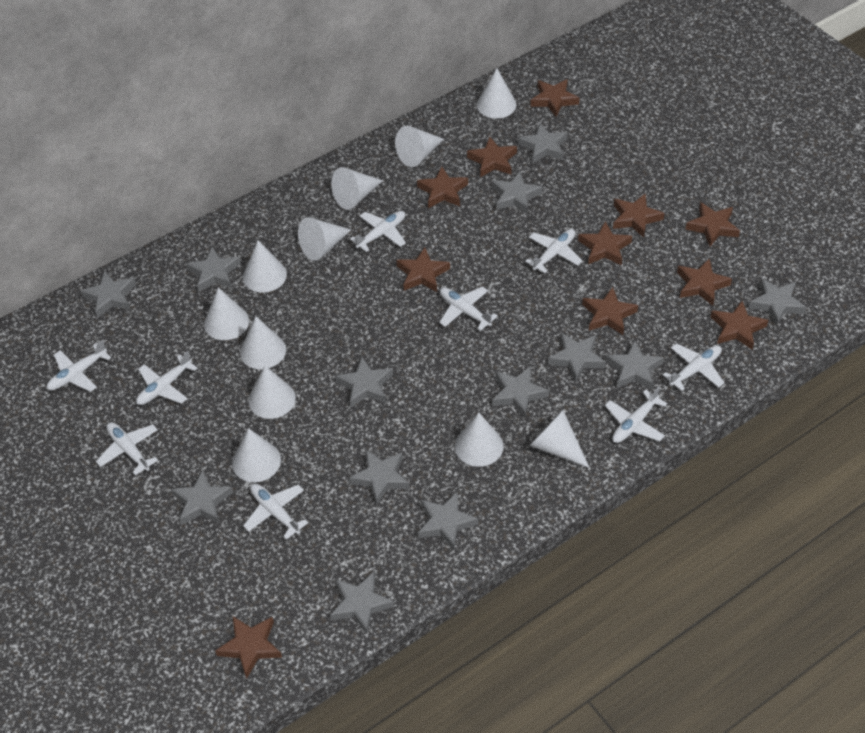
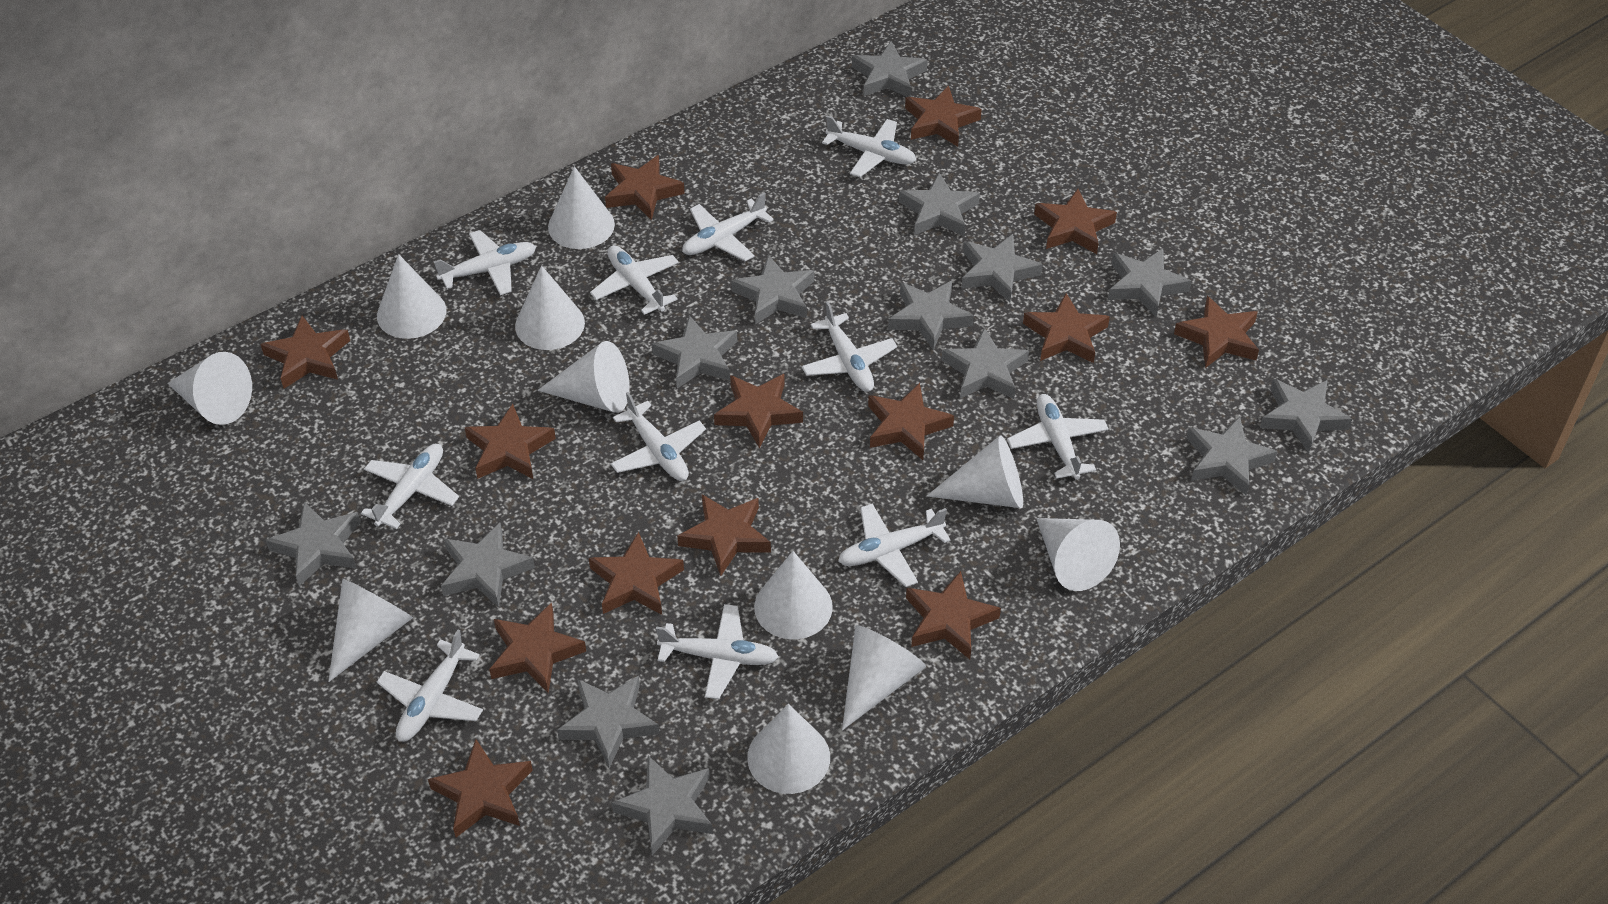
brown star: [215,616,282,679] [396,247,450,292] [417,166,468,208] [467,136,517,177] [530,79,580,117] [578,221,632,266] [582,287,638,335] [613,193,665,238] [677,258,732,306] [686,202,740,247] [711,301,768,350] = 11 -> [261,316,350,389] [428,739,533,837] [464,404,556,479] [489,602,586,693] [589,532,684,615] [605,155,685,220] [677,494,771,576] [714,374,803,448] [868,383,954,460] [905,86,982,147] [906,571,1001,659] [1023,293,1110,363] [1034,189,1117,254] [1174,296,1259,368] = 14
grey star: [81,270,136,318] [171,470,233,525] [186,247,241,292] [330,572,394,634] [335,357,393,408] [349,450,410,505] [418,491,479,550] [492,172,543,214] [492,366,549,418] [518,123,568,164] [548,333,606,383] [605,340,664,390] [748,278,807,326] = 13 -> [266,502,361,586] [441,523,535,608] [557,676,660,768] [612,756,713,855] [652,315,737,389] [732,255,814,324] [852,41,927,97] [888,281,974,351] [899,173,980,236] [942,327,1029,399] [961,234,1043,302] [1108,249,1191,317] [1186,417,1278,496] [1260,379,1352,453] = 14
white plane: [47,340,111,392] [96,422,158,475] [136,351,198,405] [243,484,308,540] [350,211,406,252] [439,286,498,331] [525,229,582,273] [605,386,667,443] [663,343,724,391] = 9 -> [361,444,459,529] [377,630,483,742] [433,230,536,295] [590,245,679,315] [611,392,706,481] [656,604,779,699] [682,192,774,261] [801,302,897,392] [822,116,916,177] [838,504,951,587] [1007,394,1109,480] = 11

